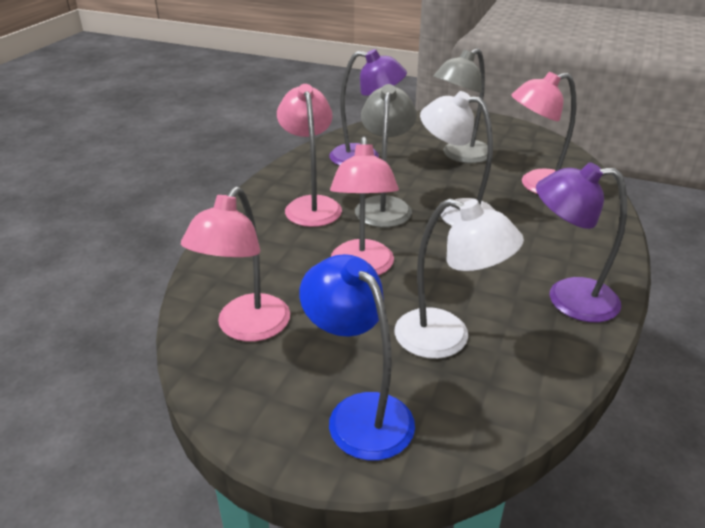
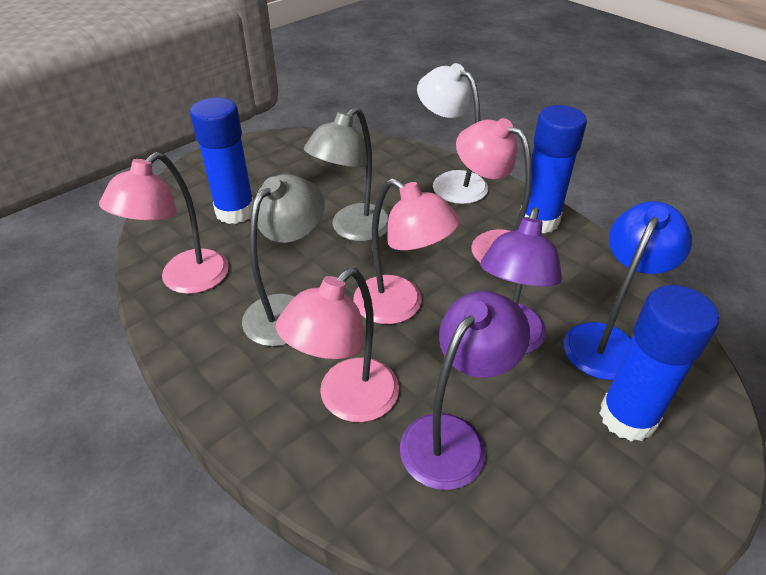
blue glue stick: none = 0 -> [190,97,254,224] [520,105,587,234] [599,285,719,442] = 3
white lamp: [395,198,524,359] [420,91,495,226] = 2 -> [417,63,488,204] = 1

